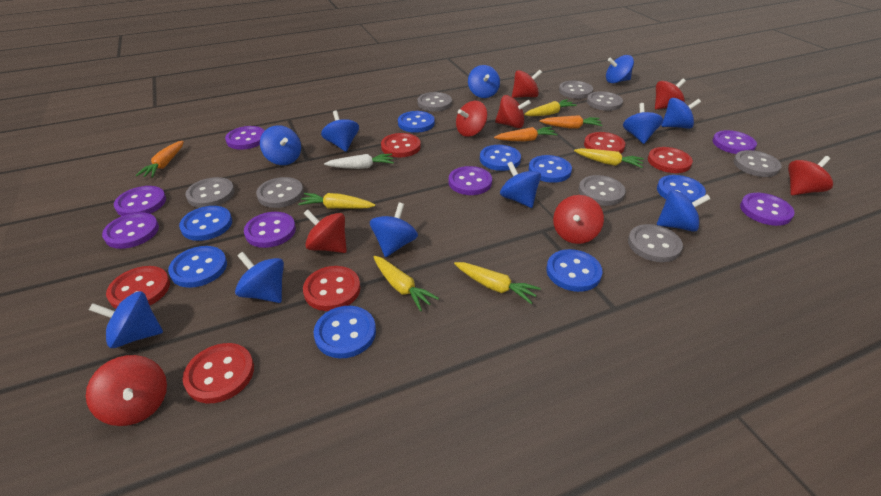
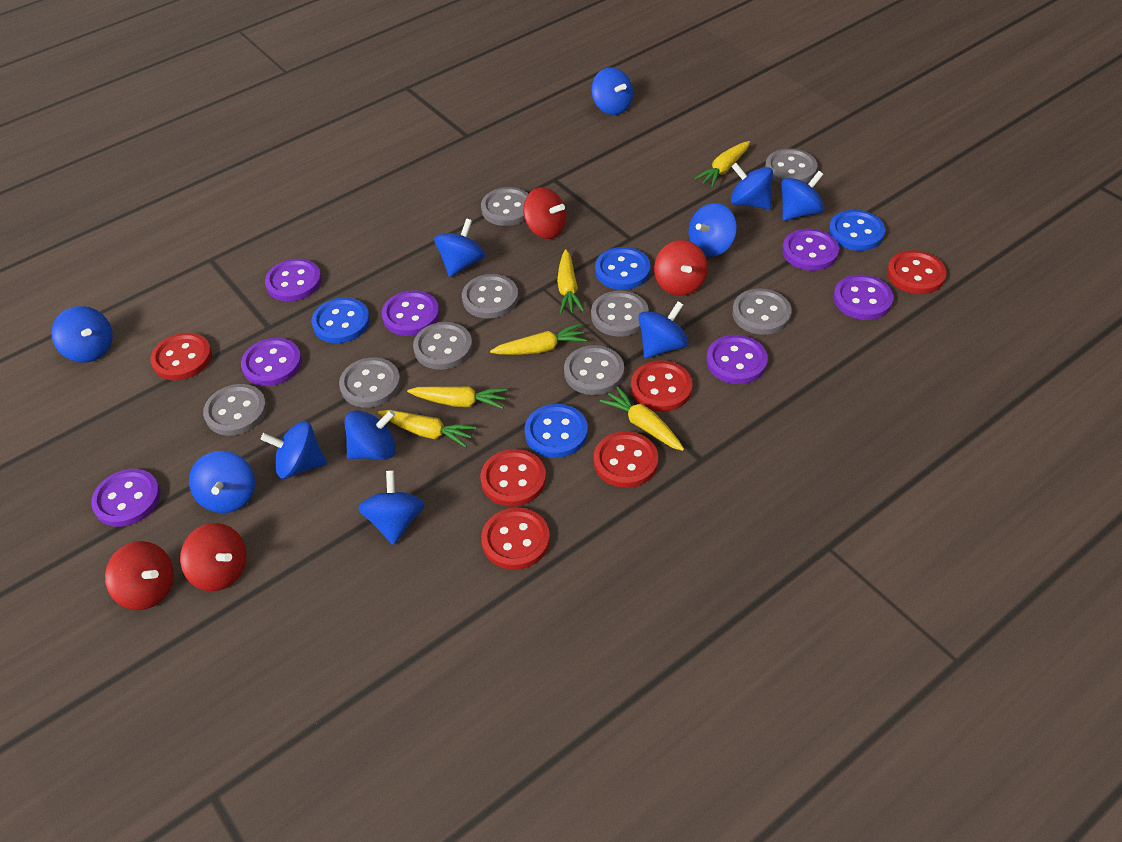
blue button: [168,246,227,288] [179,206,232,241] [314,306,376,358] [398,111,435,133] [480,145,521,171] [529,155,572,183] [546,249,603,292] [657,175,706,203] = 8 -> [312,297,370,343] [525,404,588,458] [595,247,651,290] [829,210,885,251] = 4
grey button: [186,177,235,208] [256,177,304,208] [417,92,452,112] [559,81,593,99] [579,175,626,206] [587,91,623,111] [628,224,683,262] [734,150,782,177] = 8 -> [203,384,267,436] [339,357,401,408] [413,322,472,370] [462,274,519,319] [481,187,528,226] [564,345,624,395] [591,291,649,337] [732,289,792,335] [765,148,817,183] = 9
orange carrot: [136,141,184,178] [494,127,557,141] [540,115,603,129] = 3 -> none = 0
red spinning top: [86,355,167,426] [304,209,347,253] [456,101,487,137] [495,95,531,128] [512,70,542,98] [553,195,604,244] [655,79,686,109] [788,156,833,195] = 8 -> [105,541,174,610] [180,523,247,591] [523,187,566,239] [654,240,708,296] = 4
white carrot: [324,154,394,169] = 1 -> none = 0
yellow carrot: [298,193,375,209] [373,256,439,311] [454,262,541,304] [524,99,577,116] [574,148,644,168] = 5 -> [378,410,476,447] [407,386,507,409] [490,323,587,355] [557,249,584,314] [600,386,684,451] [694,141,750,187] = 6

